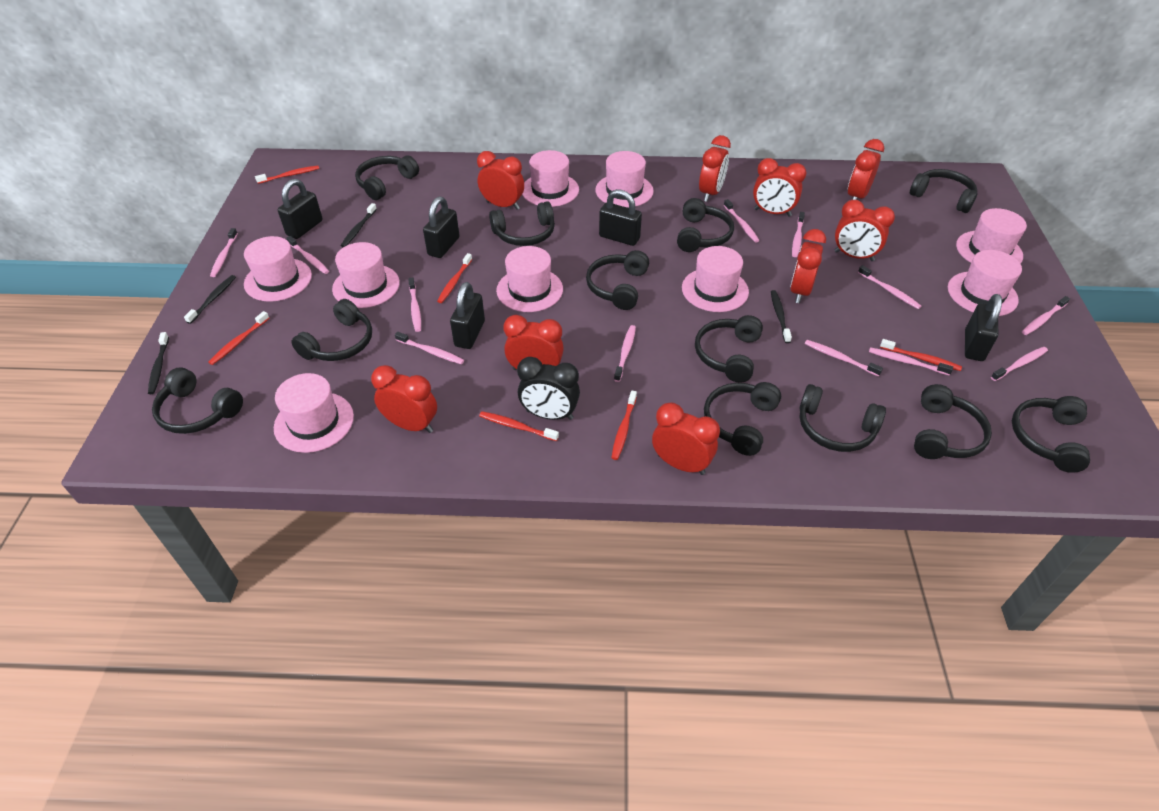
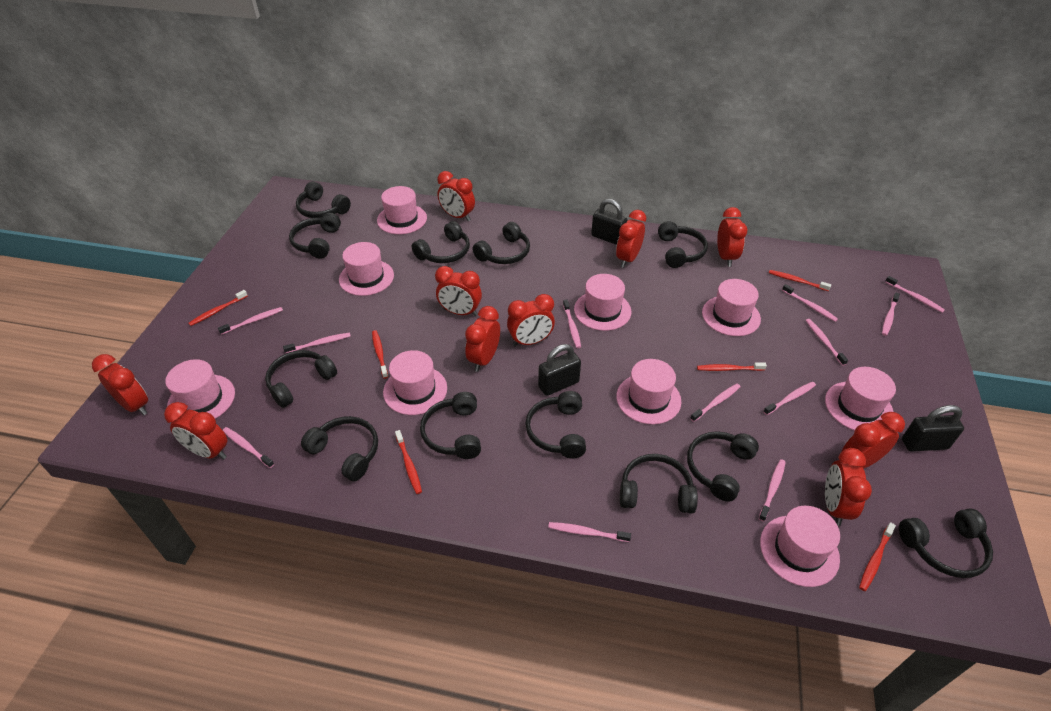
black clock: [517,357,580,420] = 1 -> none = 0
black padlock: [278,179,323,239] [423,197,460,258] [450,282,485,349] [599,189,642,246] [965,294,1002,361] = 5 -> [538,344,581,396] [591,199,628,245] [902,405,964,452] = 3
black toothbrush: [148,332,169,394] [184,275,236,324] [341,203,377,247] [771,290,792,343] = 4 -> none = 0
red clock: [371,365,437,433] [477,151,524,210] [504,315,564,370] [652,402,720,475] [699,135,731,202] [753,158,806,217] [790,229,826,303] [834,200,895,261] [848,139,884,200] = 9 -> [92,354,148,415] [164,402,228,460] [435,266,482,316] [437,171,475,221] [465,306,500,372] [507,294,555,347] [616,210,646,268] [717,207,748,267] [825,448,872,526] [842,412,905,469] = 10

